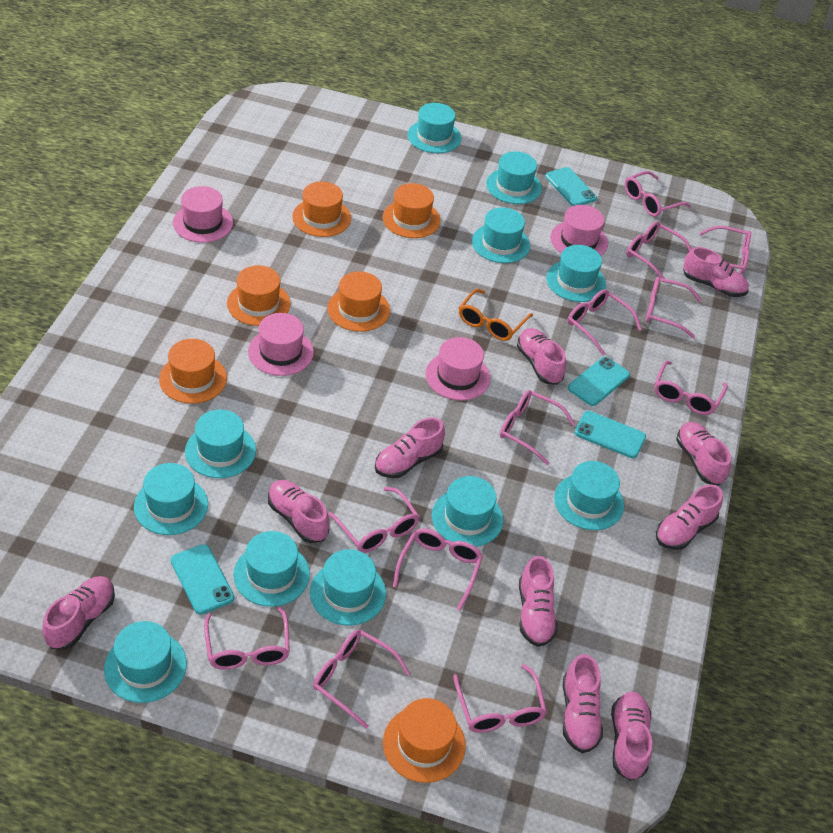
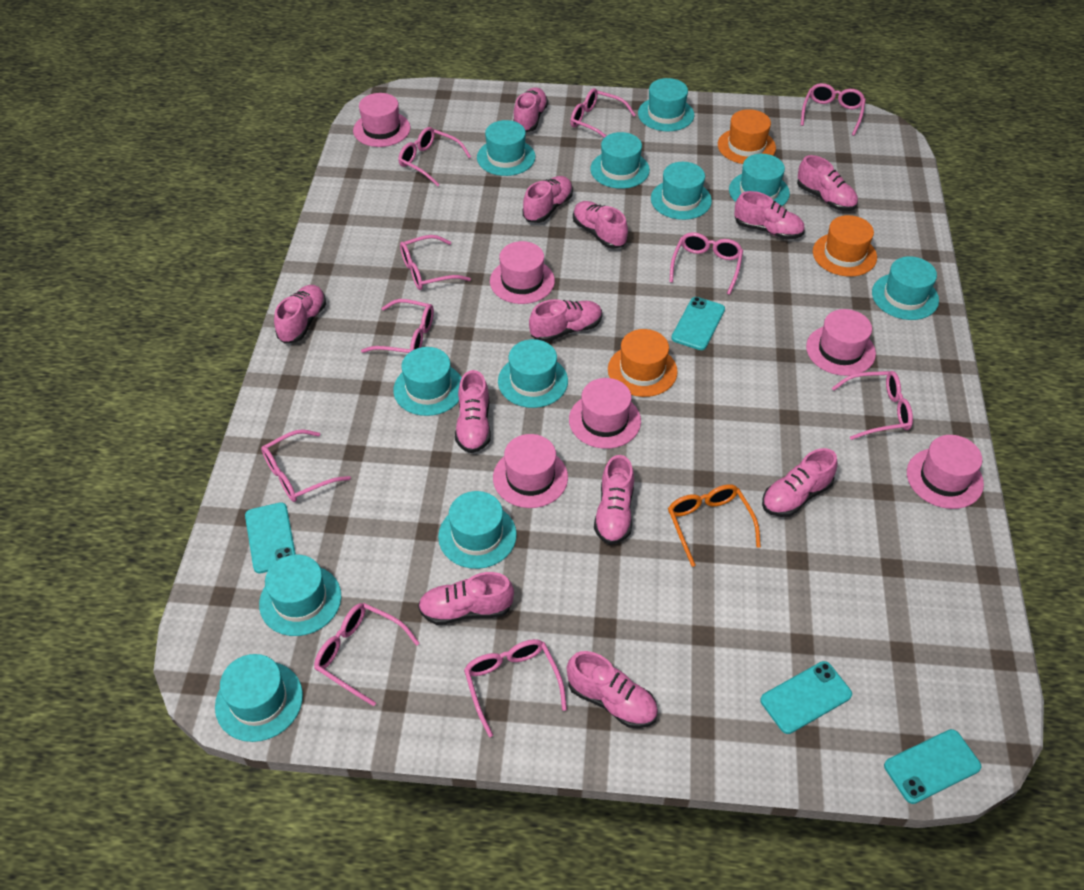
orange hat: [159,339,227,404] [227,265,291,326] [292,181,351,237] [327,271,390,332] [383,183,441,238] [383,698,466,783] = 6 -> [608,329,678,397] [718,109,776,164] [813,215,877,276] = 3
pink glasses: [204,607,290,670] [313,629,410,729] [328,487,420,553] [393,528,483,611] [453,664,547,733] [500,390,575,465] [567,289,642,356] [625,171,691,217] [627,221,691,279] [646,277,702,338] [654,361,728,415] [700,226,751,274] = 12 -> [261,429,351,502] [314,603,419,706] [361,299,434,353] [398,127,471,187] [400,235,471,290] [464,639,567,737] [570,88,636,138] [669,232,743,295] [801,83,866,136] [832,371,913,440] = 10
pink hat: [173,186,233,243] [248,313,314,376] [426,337,491,400] [550,205,608,256] = 4 -> [353,93,410,147] [490,241,555,304] [493,434,568,508] [569,378,641,449] [806,309,876,376] [907,435,984,509] = 6
pink shoe: [42,576,115,650] [268,480,329,543] [375,417,445,478] [517,328,566,385] [519,556,557,647] [563,654,603,753] [611,692,652,781] [656,485,723,550] [676,422,731,486] [683,247,749,297] = 10 -> [274,285,326,344] [418,572,514,625] [455,370,491,453] [513,87,548,132] [523,176,573,223] [529,299,602,342] [567,651,658,728] [573,201,628,249] [594,455,634,545] [734,191,805,239] [762,448,838,517] [797,155,858,211] = 12

